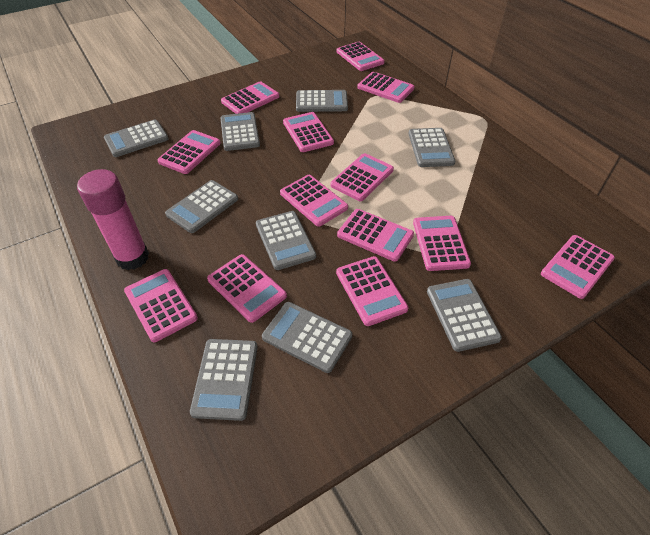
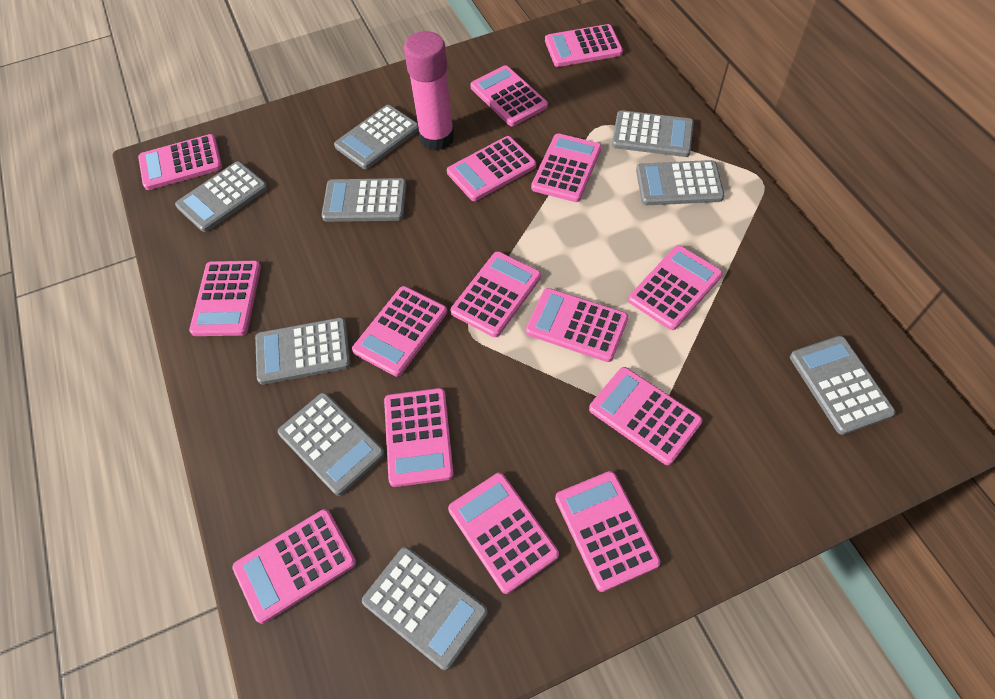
pink calculator: [124,269,198,342] [157,130,221,174] [207,254,287,323] [221,81,279,114] [280,175,348,227] [283,112,334,152] [331,153,394,201] [336,42,384,71] [336,256,408,326] [337,209,414,262] [357,72,415,103] [413,216,471,271] [541,235,615,299] = 13 -> [138,134,222,190] [189,261,261,336] [232,509,356,624] [352,286,447,377] [384,388,454,487] [447,136,536,201] [448,473,559,594] [450,251,541,337] [470,65,548,126] [526,288,628,362] [531,133,601,202] [545,24,623,67] [555,471,661,592] [589,367,702,465] [628,245,723,330] = 15

